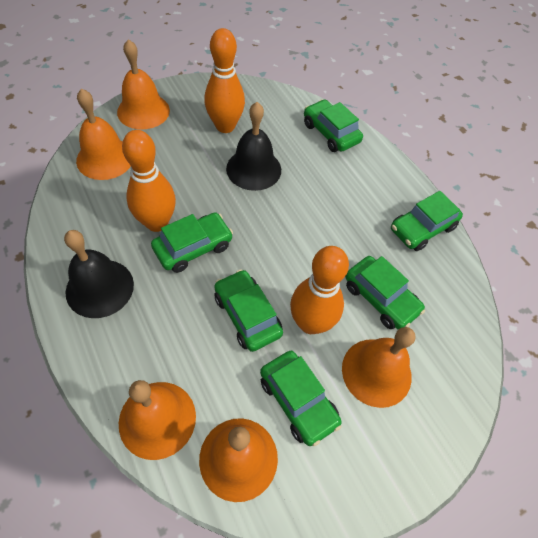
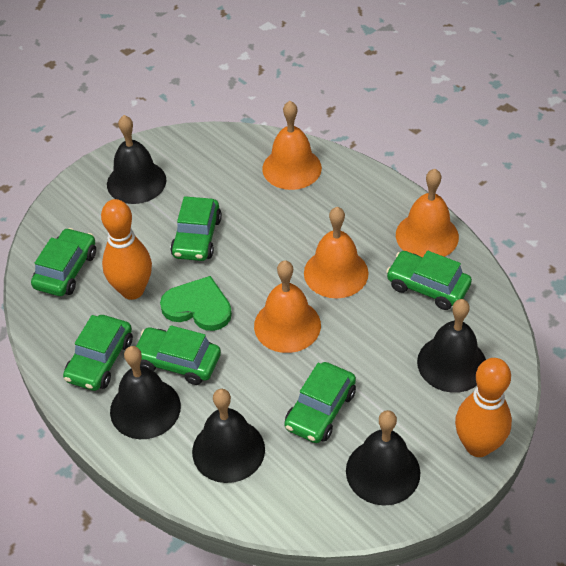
black bell: [64,230,134,318] [226,102,281,191] = 2 -> [107,115,167,204] [110,346,181,439] [192,389,265,483] [346,410,420,506] [417,299,486,393] = 5
green heart: none = 0 -> [160,276,232,331] = 1
orange bell: [76,88,131,180] [117,39,170,130] [119,380,196,460] [199,418,278,502] [342,327,415,408] = 5 -> [254,260,321,353] [262,101,322,190] [304,207,368,298] [396,169,459,257] = 4
orange bowling pin: [122,130,176,232] [204,28,245,133] [290,246,349,334] = 3 -> [101,199,152,300] [455,358,512,457] = 2

